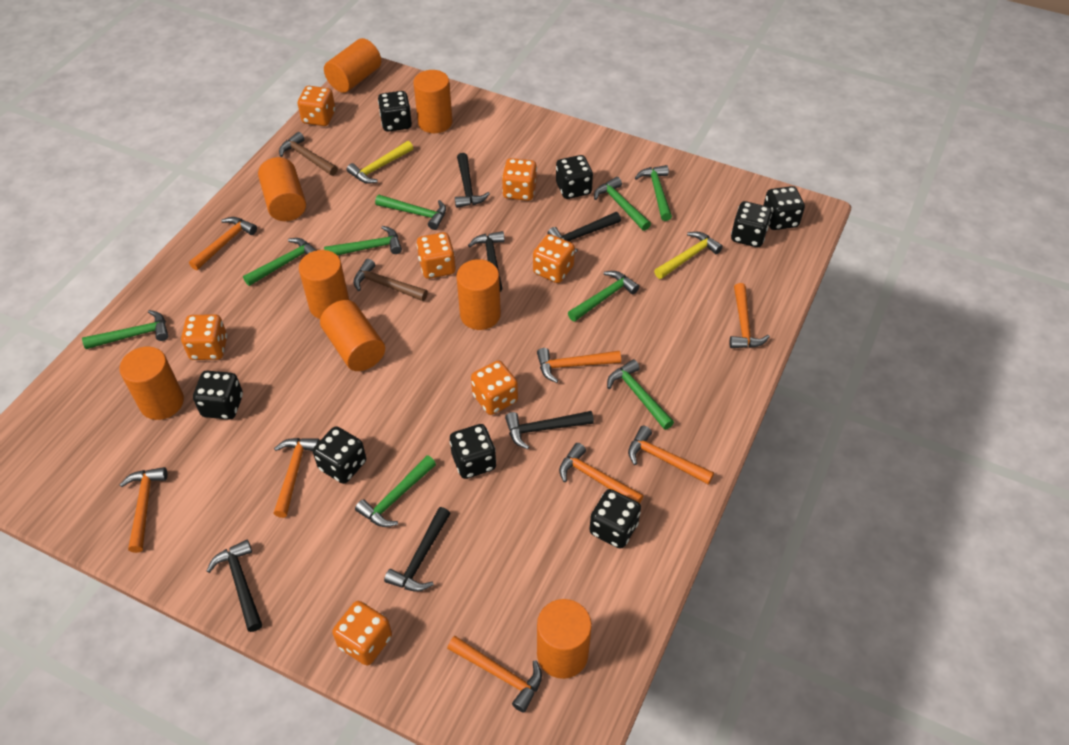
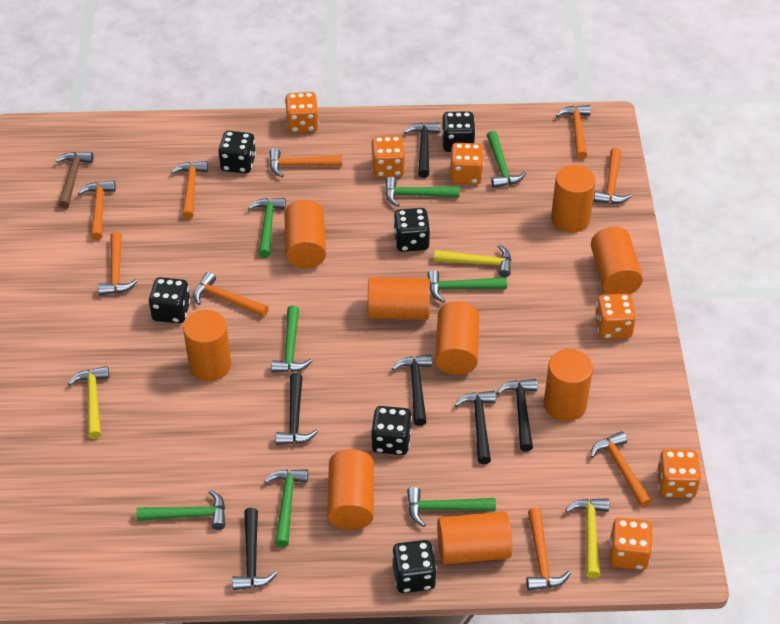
black dice: [193,371,243,420] [313,426,366,484] [378,91,412,132] [450,424,496,479] [556,155,593,199] [589,489,641,549] [731,201,772,247] [763,186,805,230] = 8 -> [149,277,190,324] [218,131,256,173] [371,406,412,455] [392,540,437,593] [394,208,430,252] [442,111,476,152] = 6
brown hammer: [279,132,338,176] [353,259,428,301] = 2 -> [55,152,93,209] = 1
green hammer: [82,310,168,349] [243,238,317,286] [324,226,402,256] [355,455,436,527] [375,195,446,230] [568,271,639,322] [594,177,651,231] [607,359,674,430] [635,165,672,221] = 9 -> [136,490,225,530] [248,198,286,258] [264,469,308,547] [271,306,312,373] [385,177,459,207] [407,487,496,527] [427,270,507,303] [487,131,526,188] = 8
orange cylinder: [120,347,184,420] [258,157,306,221] [299,250,349,319] [320,300,385,371] [324,38,381,93] [413,70,453,133] [457,259,501,330] [537,599,592,679] = 8 -> [183,310,231,381] [284,200,326,269] [327,449,374,530] [368,277,430,319] [435,301,479,375] [437,511,512,564] [544,349,593,421] [551,165,596,233] [591,227,643,294] = 9
orange dice: [181,314,227,360] [298,86,335,126] [332,601,392,666] [416,232,456,279] [471,360,518,415] [502,158,537,201] [533,234,575,283] = 7 -> [285,92,319,133] [371,136,405,177] [450,143,484,185] [595,293,636,339] [609,518,653,570] [657,449,701,498] = 6
orange hammer: [120,467,167,553] [189,217,257,270] [273,438,320,518] [447,636,542,713] [537,348,621,383] [559,443,643,503] [628,426,714,484] [729,283,770,348] = 8 -> [78,180,116,240] [98,232,138,295] [171,161,208,219] [193,272,269,317] [270,148,342,177] [526,508,571,591] [556,105,591,160] [591,431,652,508] [594,148,632,204] = 9
yellow hammer: [347,141,413,184] [654,232,723,279] = 2 -> [68,366,109,439] [434,244,511,277] [565,498,609,578] = 3

